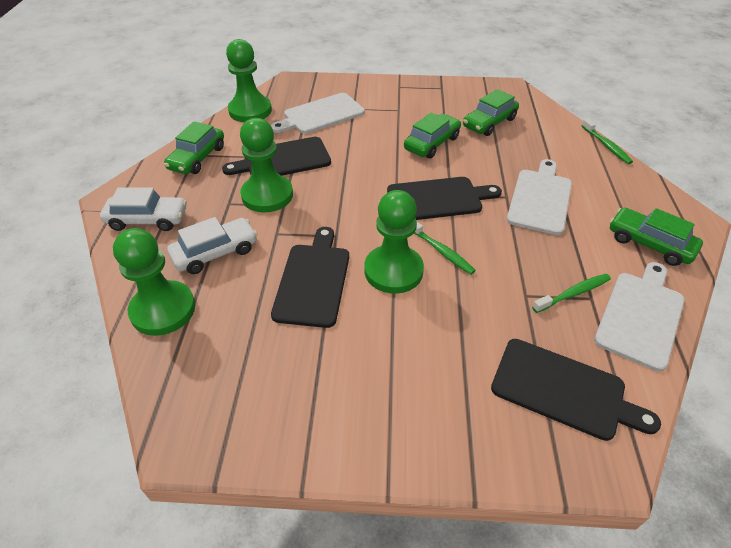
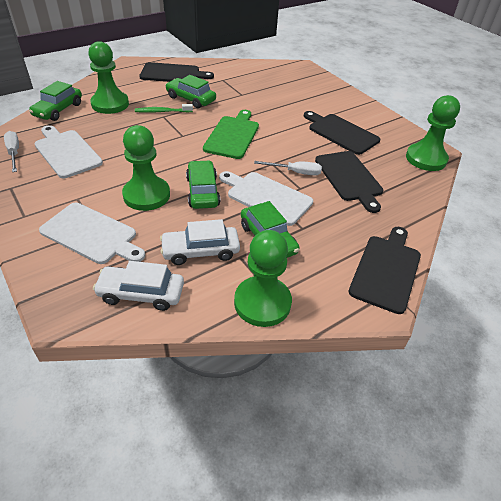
green cutting board: none = 0 -> [203,110,259,159] = 1
green toothbrush: [414,222,476,275] [532,274,611,313] [582,119,633,164] = 3 -> [135,104,193,113] = 1
white screwdriver: none = 0 -> [4,131,19,172] [254,161,322,175] = 2

